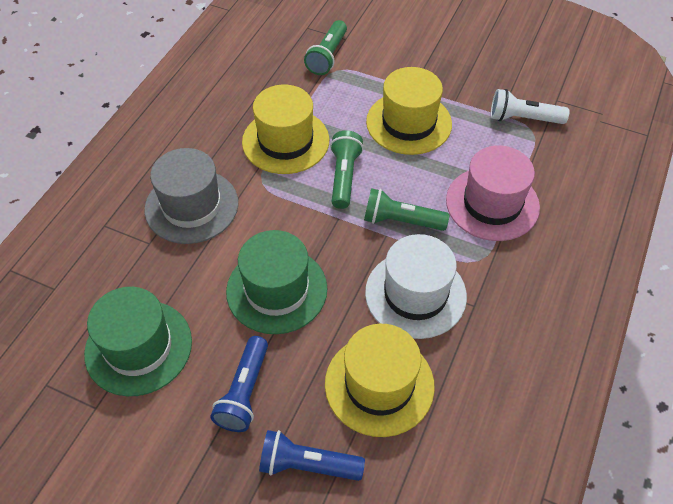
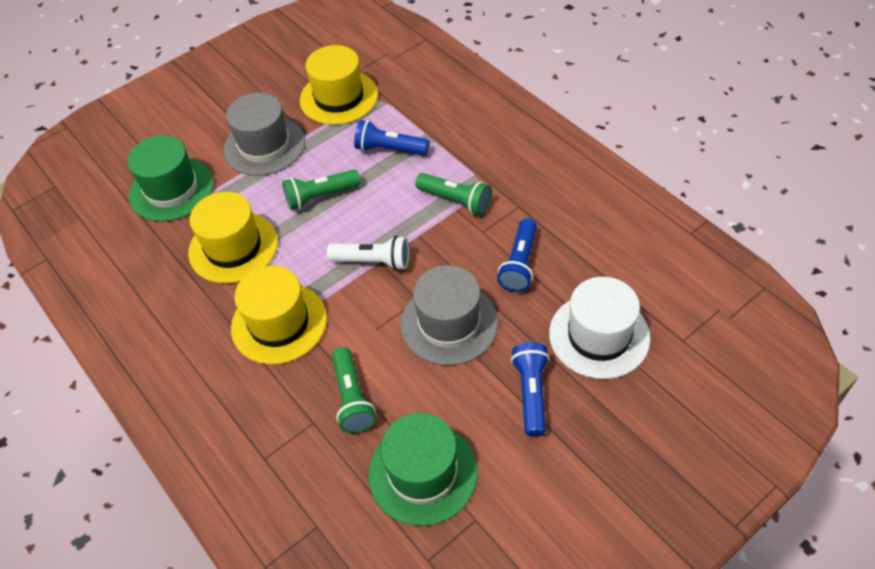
blue flashlight: [211,336,268,432] [259,430,365,481] = 2 -> [354,120,429,155] [497,218,537,292] [511,342,550,437] = 3
grey hat: [144,148,238,244] = 1 -> [223,93,305,176] [400,265,498,365] = 2
pink hat: [446,145,540,241] = 1 -> none = 0

